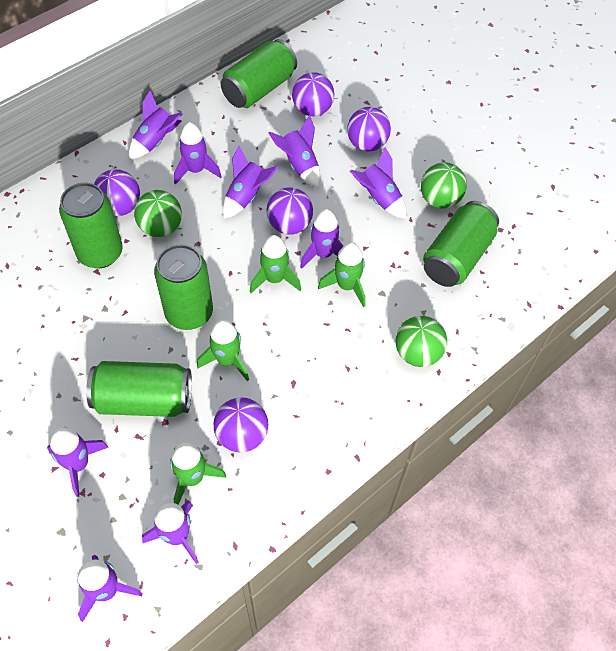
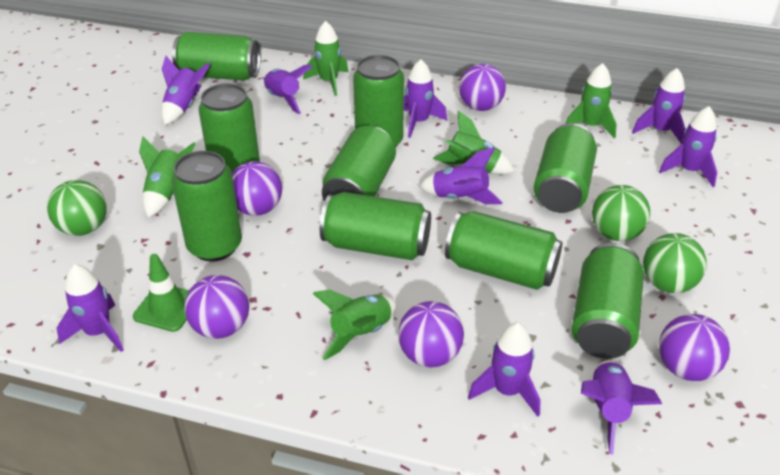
green can: [59,182,123,268] [86,361,192,417] [154,244,213,330] [221,39,297,108] [423,201,499,287] = 5 -> [171,151,242,261] [172,32,261,81] [199,83,260,172] [320,192,431,260] [322,126,396,202] [353,55,404,148] [445,211,562,290] [534,123,597,213] [572,243,644,359] = 9
green rocket: [170,442,226,505] [197,319,249,381] [250,235,301,293] [318,242,366,307] = 4 -> [139,136,196,218] [303,21,348,96] [312,290,396,360] [433,111,514,175] [566,63,617,138] = 5
green traffic cone: none = 0 -> [133,254,189,332] = 1

